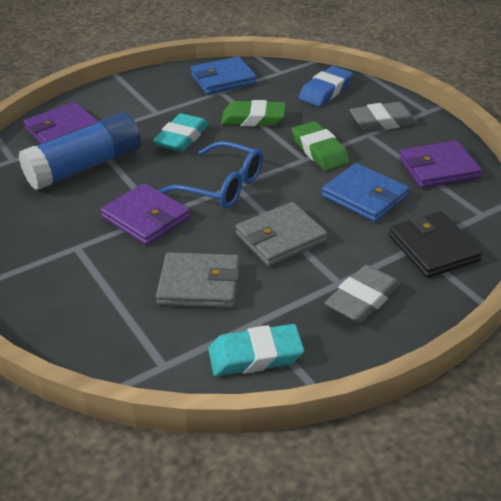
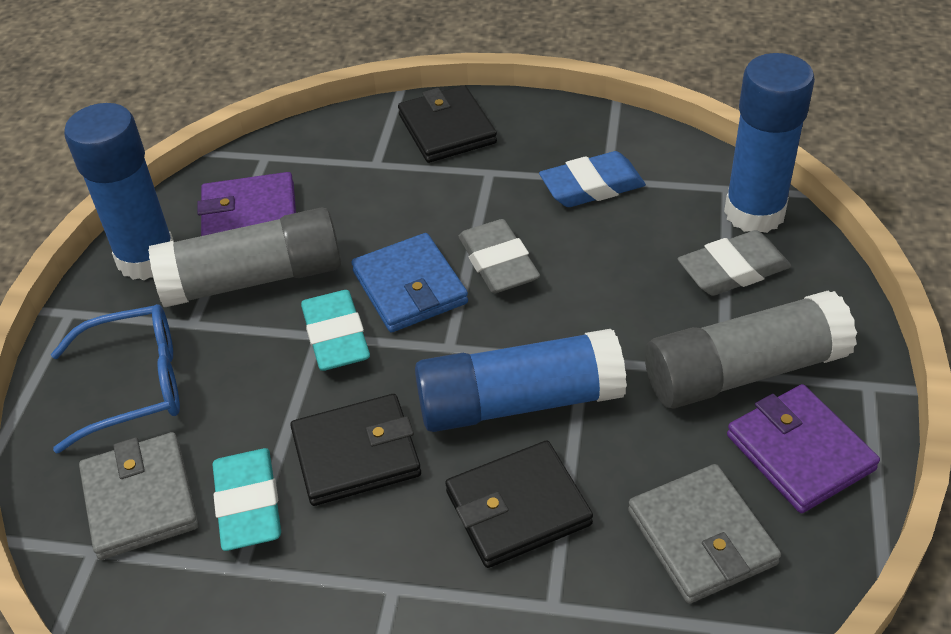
black wallet: [389,211,482,278] = 1 -> [290,394,421,506] [398,85,497,163] [445,441,593,568] = 3
blue glue stick: [18,112,141,190] = 1 -> [64,103,174,280] [415,329,627,432] [724,53,815,233] = 3
blue wallet: [191,56,257,95] [322,163,409,222] = 2 -> [351,233,468,333] = 1
green eraser: [221,100,286,127] [292,121,350,171] = 2 -> none = 0
grey glue stick: none = 0 -> [148,207,341,307] [645,291,857,408] = 2
purple wallet: [23,102,98,144] [101,183,190,245] [399,141,482,188] = 3 -> [197,172,296,236] [727,384,880,513] = 2

